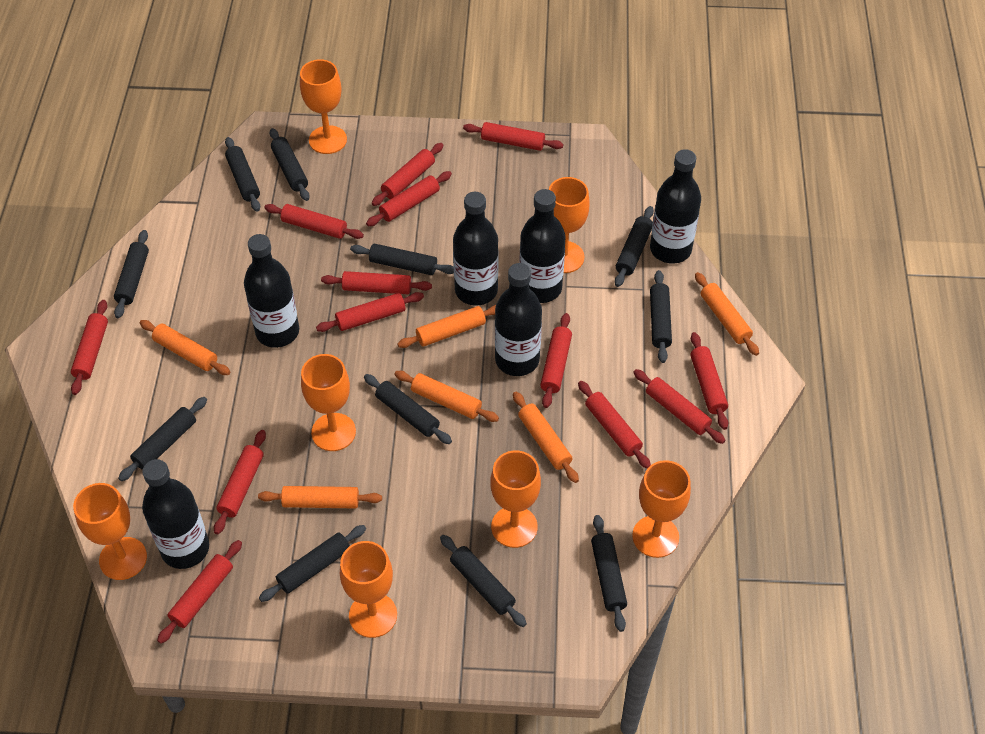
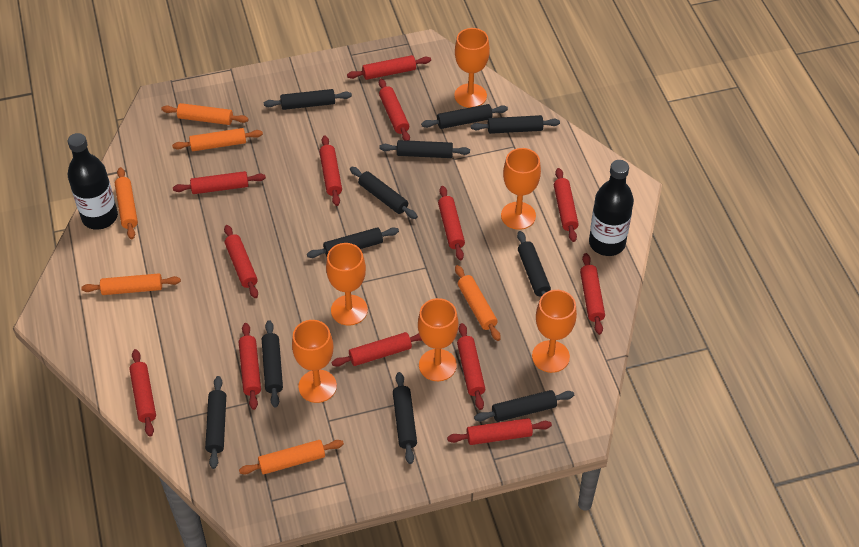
black bottle: [142,459,209,569] [244,234,299,348] [453,192,498,306] [495,263,542,376] [519,189,566,303] [650,149,701,264] = 6 -> [68,133,118,230] [589,160,634,256] = 2
orange goblet: [73,483,147,580] [300,59,347,154] [301,354,356,451] [340,541,397,638] [490,451,541,548] [549,177,590,273] [632,460,691,558] = 7 -> [292,320,337,403] [326,243,368,325] [418,298,458,381] [454,28,490,108] [501,148,541,230] [532,290,577,373] = 6

